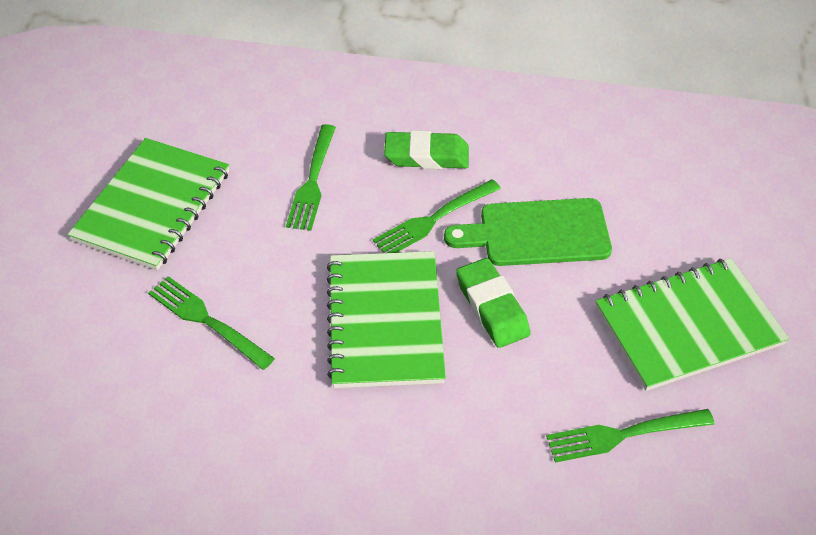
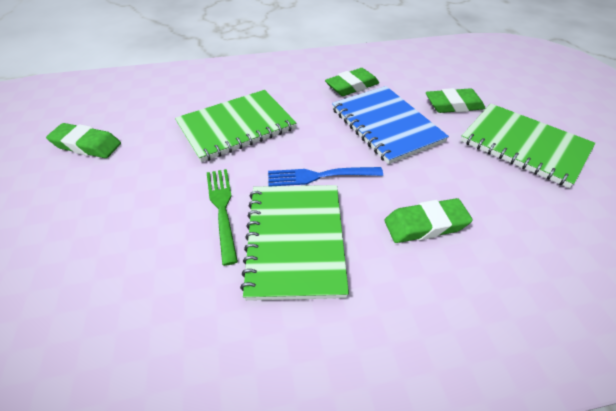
blue fork: none = 0 -> [268,167,383,186] = 1
blue notebook: none = 0 -> [332,86,449,164] = 1
green cutting board: [444,198,612,266] = 1 -> none = 0
green eraser: [384,130,469,169] [456,258,531,348] = 2 -> [46,123,121,158] [325,68,379,96] [384,198,473,243] [426,88,486,113] = 4
green fork: [148,276,275,370] [286,124,336,231] [373,179,501,253] [546,409,715,463] = 4 -> [207,169,238,266] = 1

